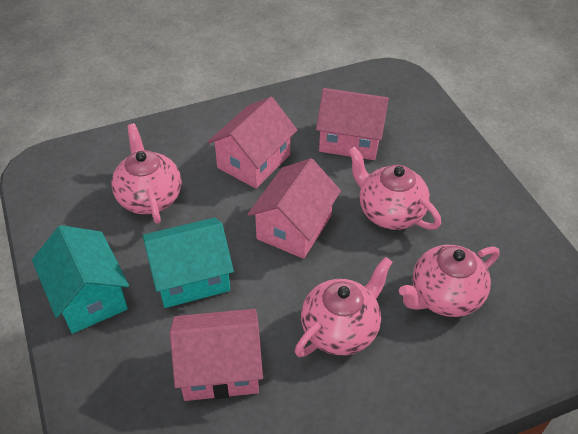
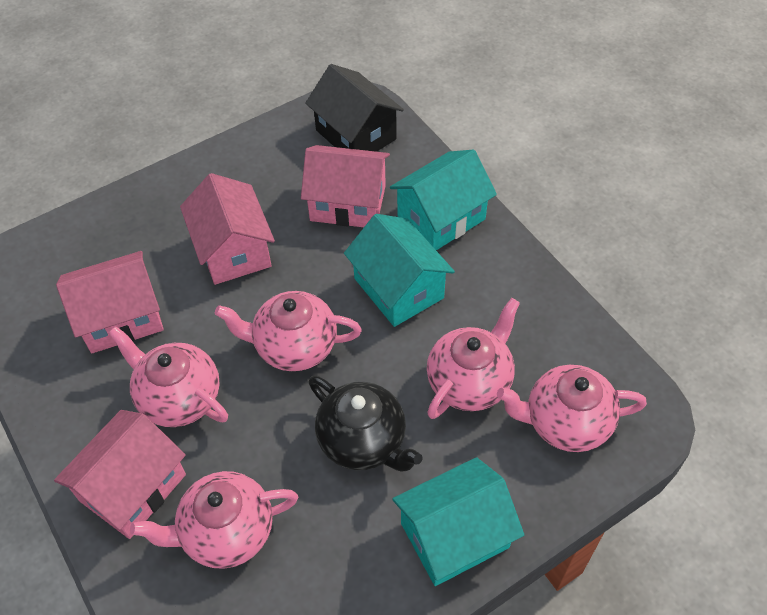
black house: none = 0 -> [305,64,404,152] = 1
black teapot: none = 0 -> [308,376,423,472] = 1
pink teapot: [111,123,181,224] [295,257,392,357] [348,146,441,230] [399,245,499,317] = 4 -> [109,326,228,427] [130,471,298,569] [215,291,362,371] [427,298,520,419] [497,365,647,452] = 5
turquoise house: [32,225,129,334] [143,218,234,308] = 2 -> [344,214,455,327] [390,149,497,250] [392,457,524,586] = 3

